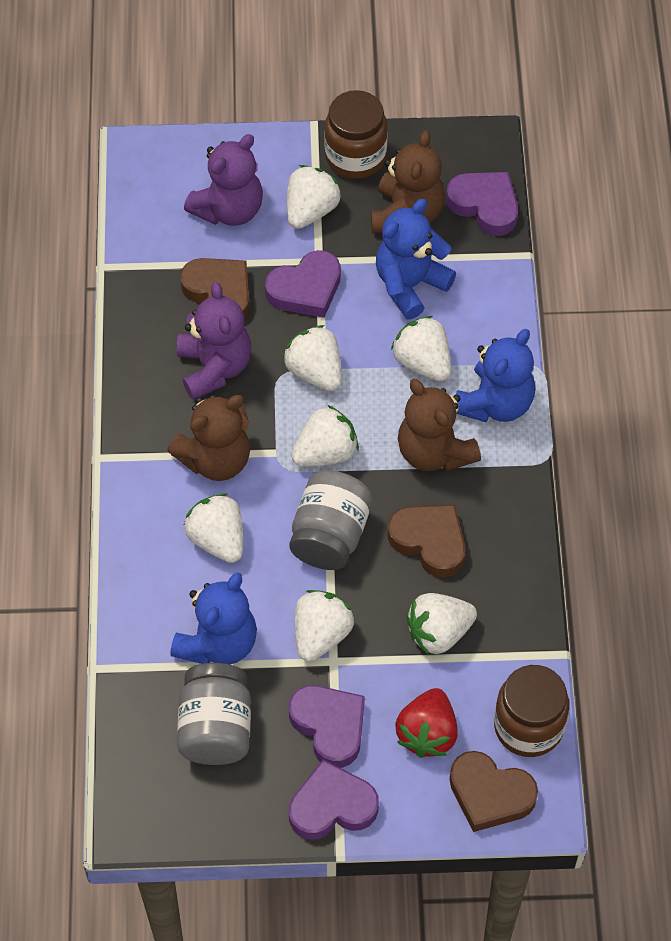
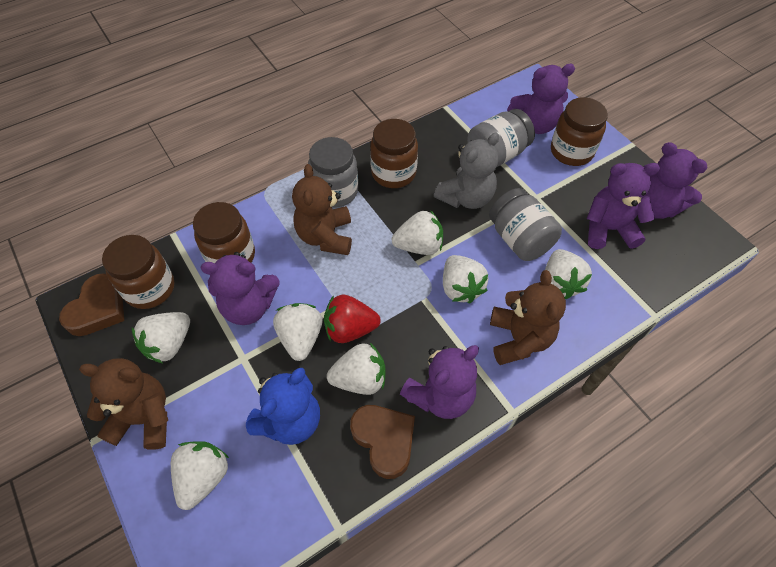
blue teddy bear: [171,572,257,664] [376,199,456,319] [456,329,535,423] = 3 -> [246,368,320,445] = 1
brown heart: [180,258,250,319] [387,505,465,578] [449,751,538,832] = 3 -> [59,273,124,336] [350,405,415,479] = 2
brown jar: [324,90,388,179] [494,665,569,757] = 2 -> [102,235,174,309] [193,202,255,263] [370,119,418,188] [551,97,608,166] = 4
grey jar: [177,663,251,765] [290,470,372,570] = 2 -> [308,137,358,208] [467,109,535,167] [489,188,562,261] = 3
grey teddy bear: none = 0 -> [434,132,499,209] = 1
purple heart: [265,250,341,318] [289,685,365,768] [289,759,379,840] [446,172,518,236] = 4 -> none = 0
purple teddy bear: [177,282,251,400] [184,134,263,226] = 2 -> [201,252,280,325] [400,345,479,419] [507,64,575,134] [587,163,660,249] [644,142,708,219] = 5

